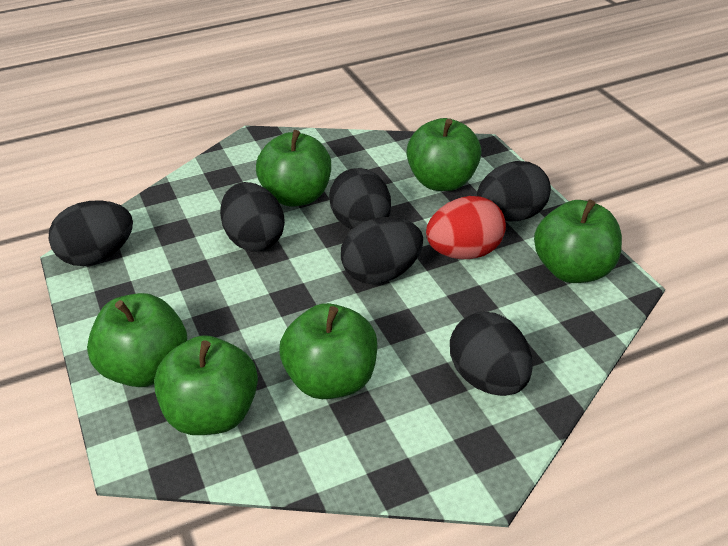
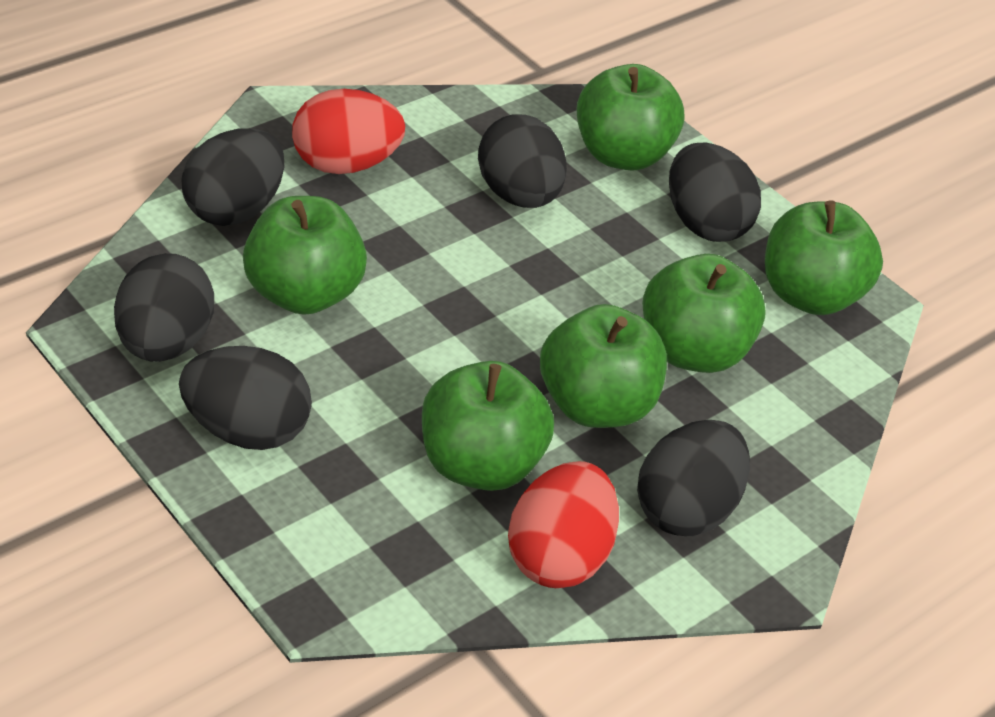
red egg: [426,196,506,259] = 1 -> [292,89,405,174] [508,461,619,588] = 2

